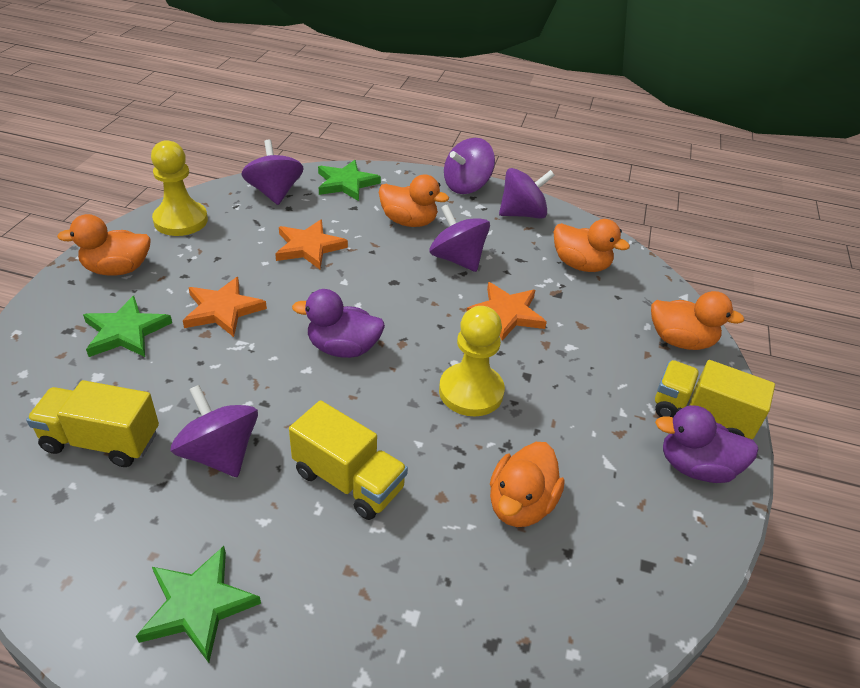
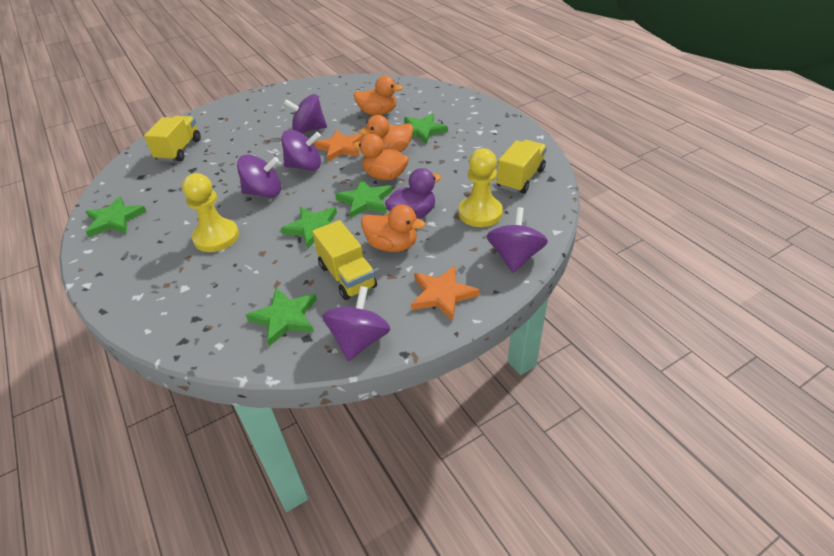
green star: [83,296,172,357] [136,546,261,663] [318,160,381,201] = 3 -> [85,196,147,237] [246,288,317,346] [281,207,337,249] [335,179,392,219] [404,113,448,144] = 5
orange duck: [57,214,151,275] [379,174,449,227] [490,442,565,527] [554,219,630,272] [651,291,745,350] = 5 -> [353,76,403,115] [353,134,409,180] [359,115,413,152] [361,204,426,252] = 4
orange star: [183,277,267,337] [275,219,348,269] [467,282,547,341] = 3 -> [314,130,364,162] [411,265,480,321] = 2
purple duck: [292,289,385,358] [655,405,758,483] = 2 -> [385,168,441,219] = 1

